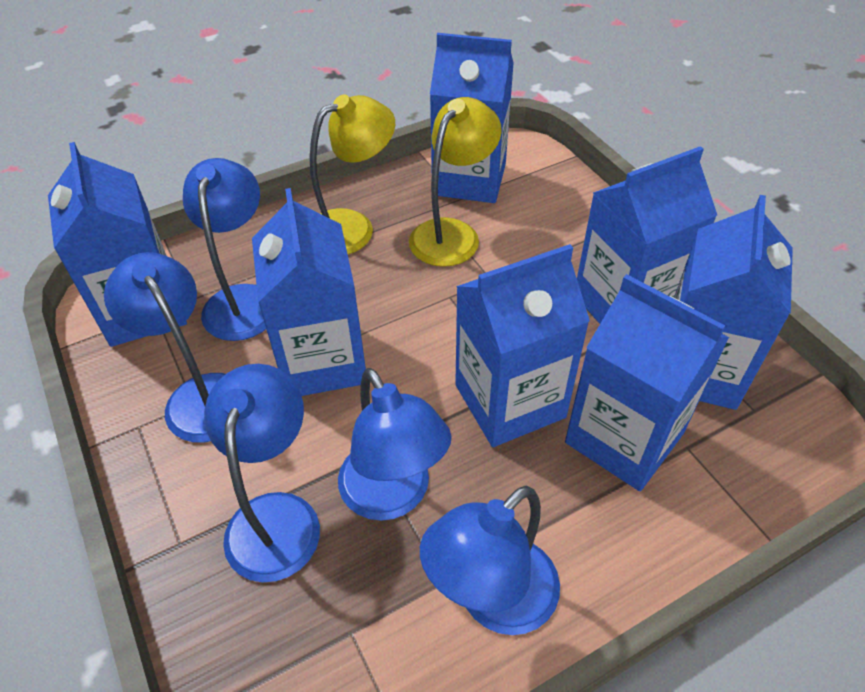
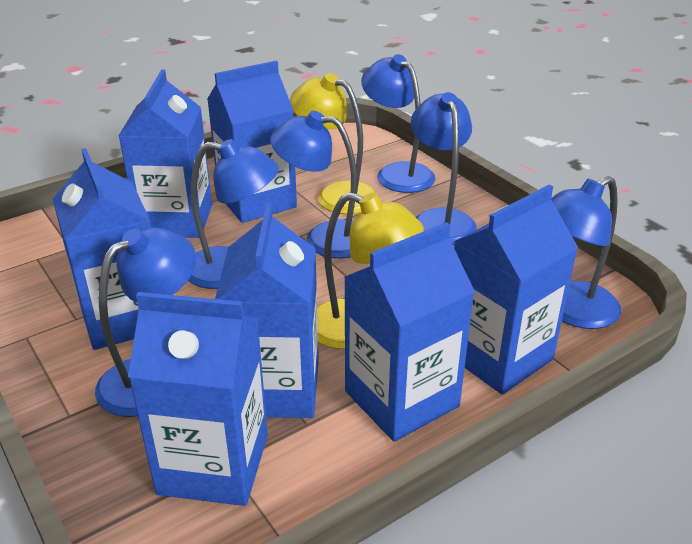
blue lamp: [104,252,225,443] [183,158,266,341] [204,364,320,582] [338,368,452,521] [420,486,560,635] = 5 -> [95,227,196,417] [188,139,279,289] [270,111,357,258] [361,54,435,193] [411,92,477,245] [551,176,621,329] = 6

